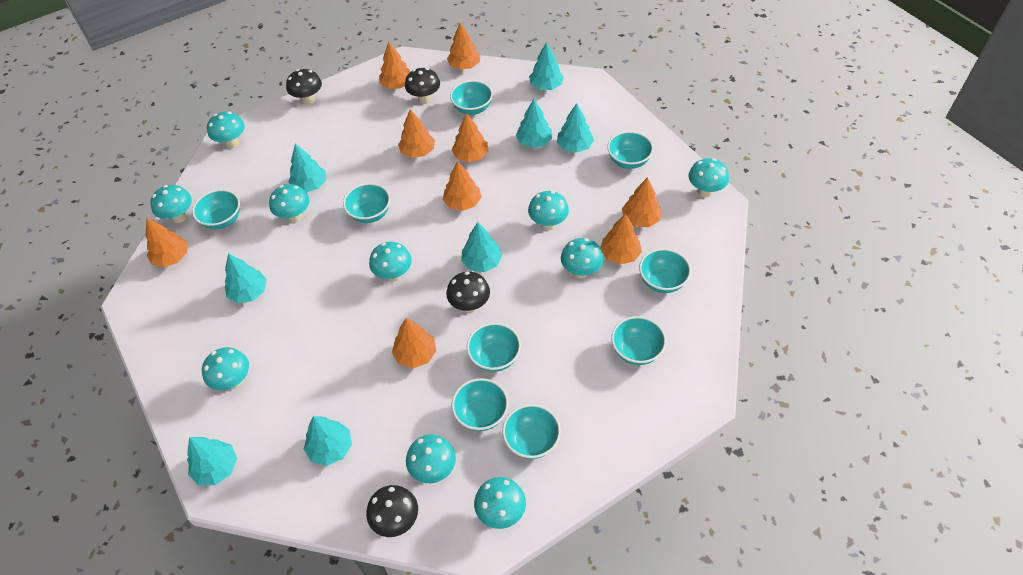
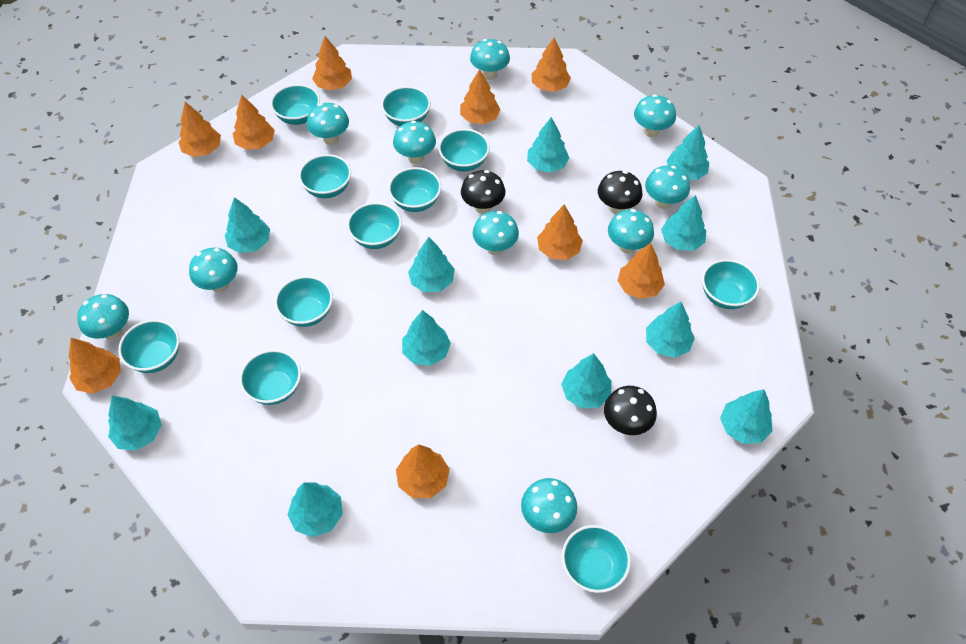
black mushroom: [286,69,322,105] [366,485,418,537] [405,68,440,104] [446,272,490,312] = 4 -> [461,170,505,214] [598,171,643,214] [604,386,657,435] = 3
turquoise bowl: [192,189,240,229] [343,183,390,223] [450,80,493,115] [452,378,509,431] [467,323,521,372] [502,404,561,459] [607,131,653,169] [611,316,666,365] [639,248,691,293] = 9 -> [118,320,179,373] [239,350,301,405] [270,84,320,125] [275,276,333,327] [299,154,351,198] [347,202,402,249] [381,86,431,126] [388,167,441,212] [438,129,490,171] [562,525,631,593] [702,259,760,309] = 11
turquoise tree: [187,437,237,485] [225,254,267,303] [288,144,326,192] [304,416,352,466] [461,222,502,272] [516,99,552,148] [529,42,564,90] [557,103,594,153] = 8 -> [108,396,162,451] [225,197,270,253] [287,482,343,537] [402,310,451,366] [408,237,455,292] [527,117,569,173] [561,353,612,408] [646,302,695,358] [661,195,706,250] [666,125,709,180] [720,389,772,444] = 11

